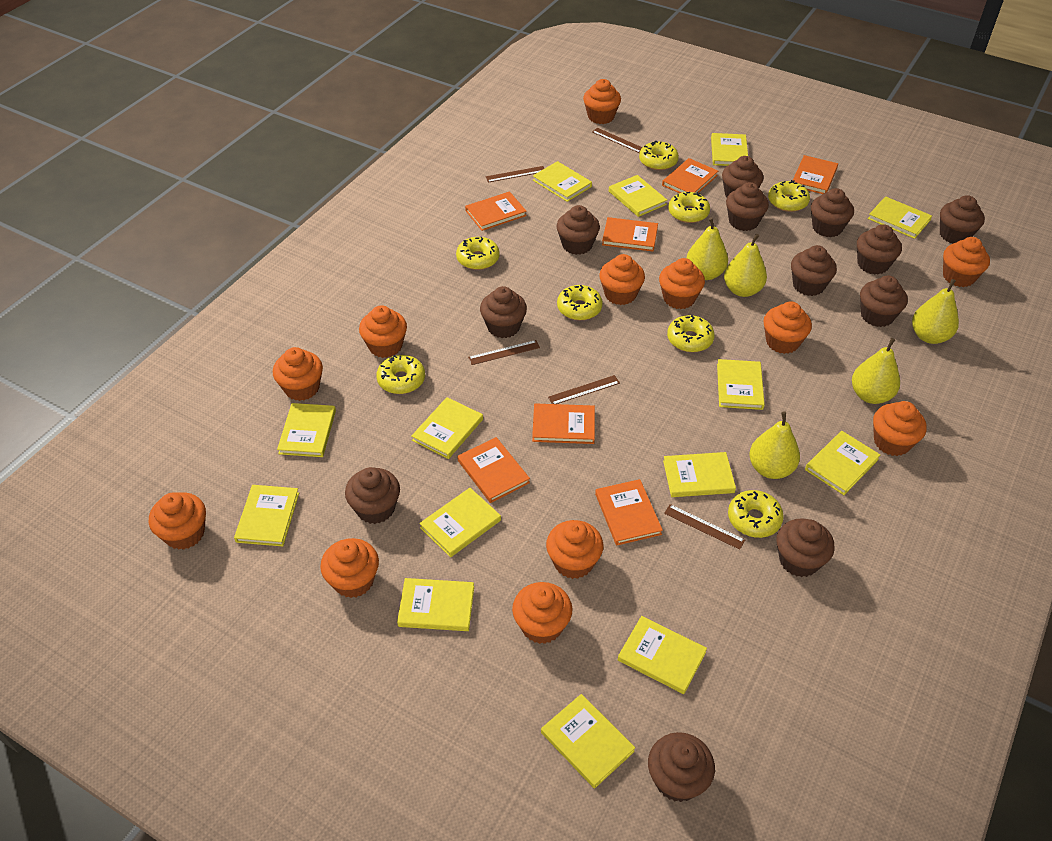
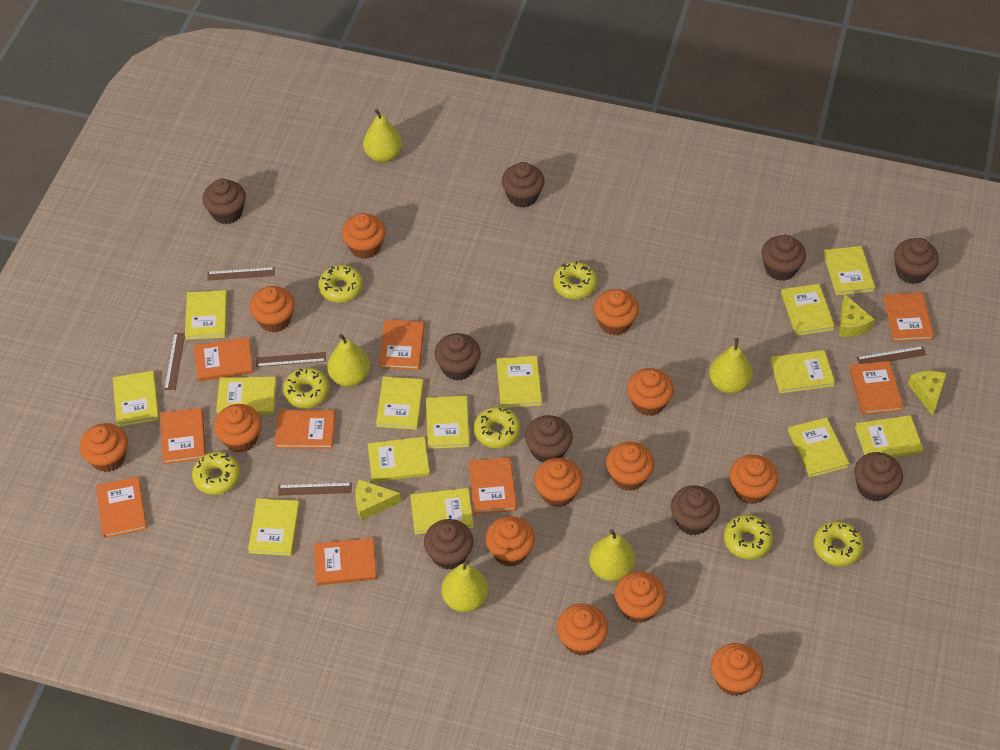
brown cupcake: [345,467,400,524] [480,286,527,338] [556,205,600,255] [648,732,715,802] [722,156,764,197] [726,182,769,231] [777,518,835,577] [791,245,837,296] [811,188,854,237] [857,224,902,275] [860,275,908,327] [940,195,985,244] = 12 -> [203,179,246,224] [424,519,474,570] [435,333,481,381] [502,162,544,208] [525,415,573,463] [671,485,720,535] [762,235,806,281] [854,452,903,501] [894,238,939,284] = 9
orange book: [458,437,530,503] [465,191,527,231] [532,403,595,444] [595,479,663,546] [602,217,658,252] [662,158,718,193] [793,155,838,194] = 7 -> [96,477,147,538] [160,408,206,464] [194,337,254,381] [275,410,335,449] [314,538,377,585] [379,320,425,370] [469,457,517,514] [849,361,903,415] [883,292,934,342] = 9
orange cupcake: [149,492,206,550] [273,347,323,401] [320,538,379,598] [359,305,407,358] [512,582,572,644] [546,520,603,579] [583,79,621,124] [599,254,645,305] [659,258,705,309] [763,301,812,354] [873,401,927,456] [943,237,990,287] = 12 -> [80,423,128,472] [214,404,262,453] [249,286,295,333] [342,213,386,259] [485,516,535,567] [534,458,583,507] [557,604,608,656] [594,289,639,335] [606,442,654,491] [615,571,666,623] [627,368,674,416] [711,643,763,696] [730,455,778,504] = 13
yellow cheese: none = 0 -> [355,479,401,521] [839,294,875,337] [908,371,947,416] = 3
yellow donut: [376,355,425,394] [456,237,500,270] [557,285,603,320] [639,140,679,170] [667,315,715,352] [668,192,710,223] [728,490,784,538] [768,180,810,212] = 8 -> [192,452,240,495] [283,367,330,408] [318,265,363,303] [474,407,520,448] [553,261,597,299] [724,515,773,560] [814,521,863,566] = 7

